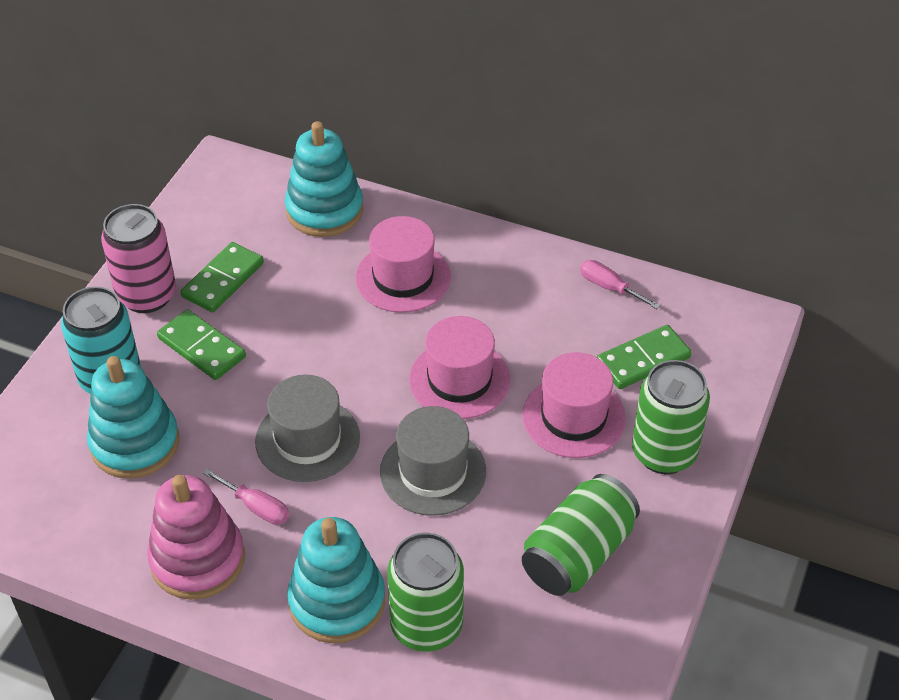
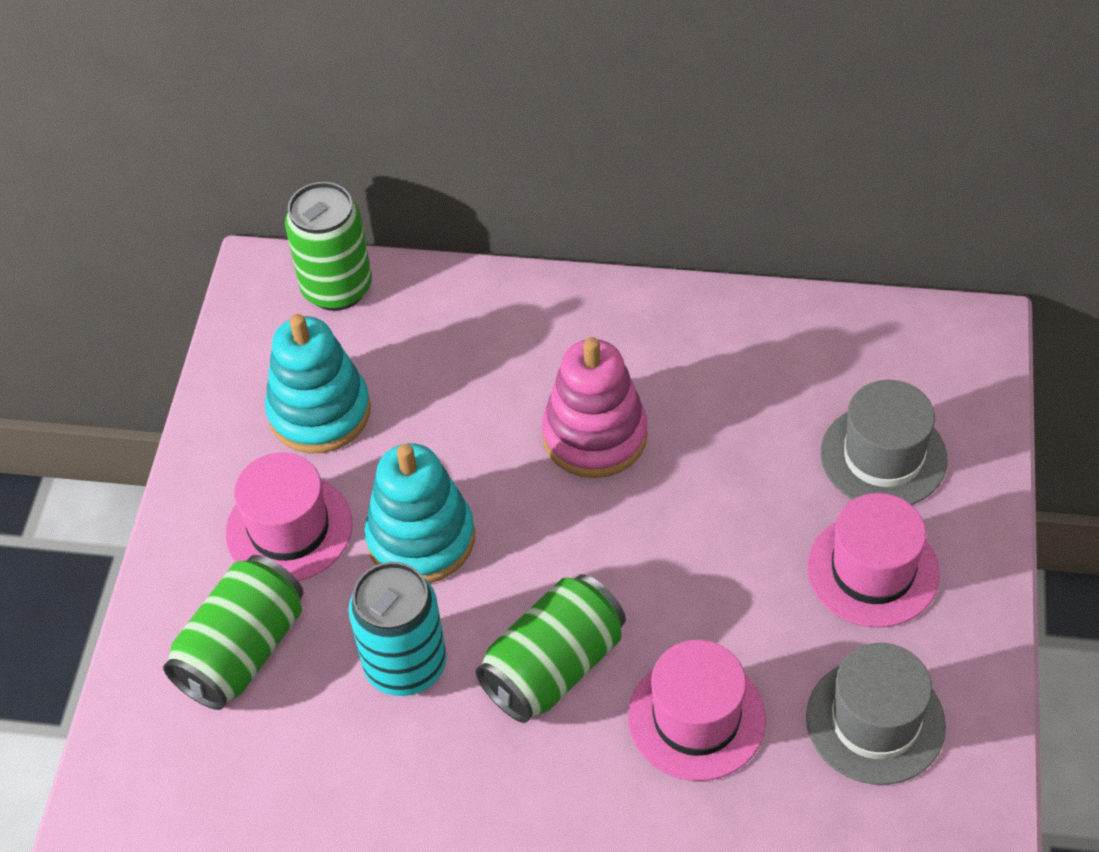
green domino: [157,309,246,380] [181,242,264,312] [597,325,692,389] = 3 -> none = 0
pink can: [101,204,176,313] = 1 -> none = 0
pink screwdriver: [203,469,289,525] [580,260,660,309] = 2 -> none = 0
turquoise stacking toy: [87,356,179,479] [285,121,363,237] [287,517,385,643] = 3 -> [265,314,371,453] [364,443,475,583] = 2

